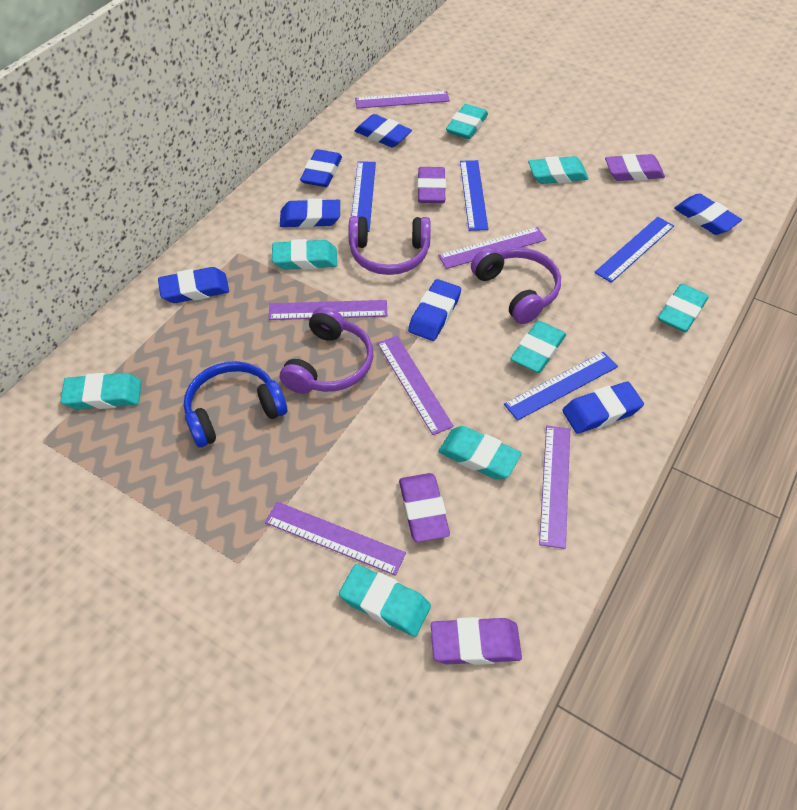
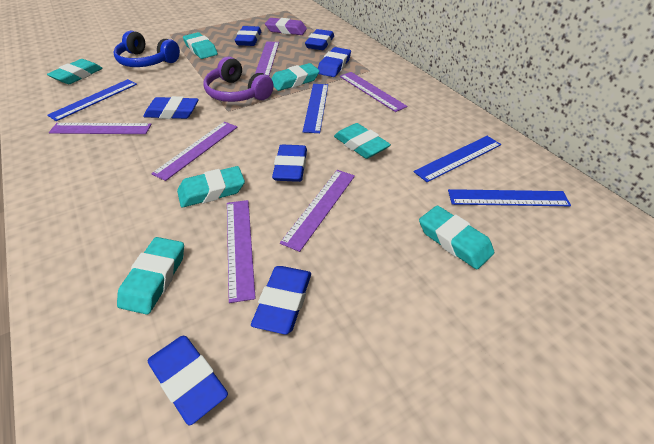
purple eraser: [399,473,450,542] [417,167,446,203] [431,617,522,665] [605,154,665,181] = 4 -> [265,18,307,35] = 1
purple headphones: [280,307,373,394] [348,216,431,275] [471,247,561,324] = 3 -> [203,57,274,102] = 1
turquoise eraser: [60,373,141,410] [272,239,337,270] [339,564,431,637] [438,426,522,480] [446,104,488,139] [510,321,566,373] [528,156,589,184] [658,283,708,332] = 8 -> [47,59,103,84] [117,237,184,315] [177,166,245,208] [183,32,218,59] [271,63,320,91] [334,123,391,159] [419,205,494,269] = 7

